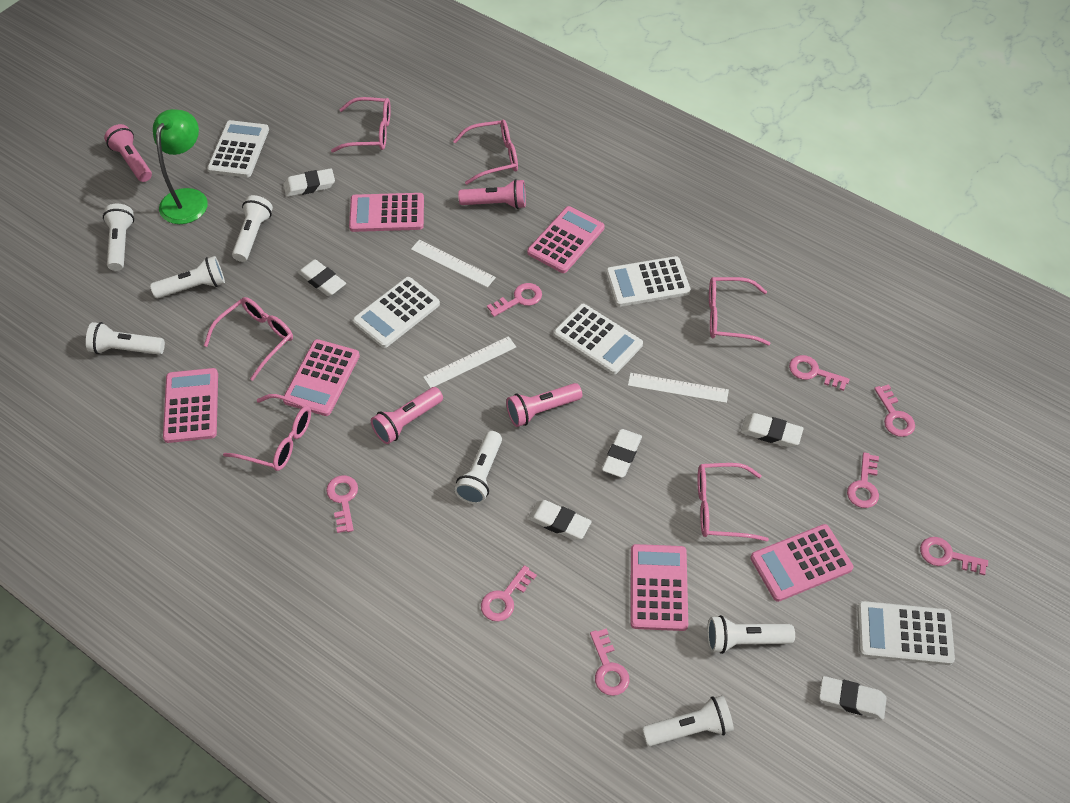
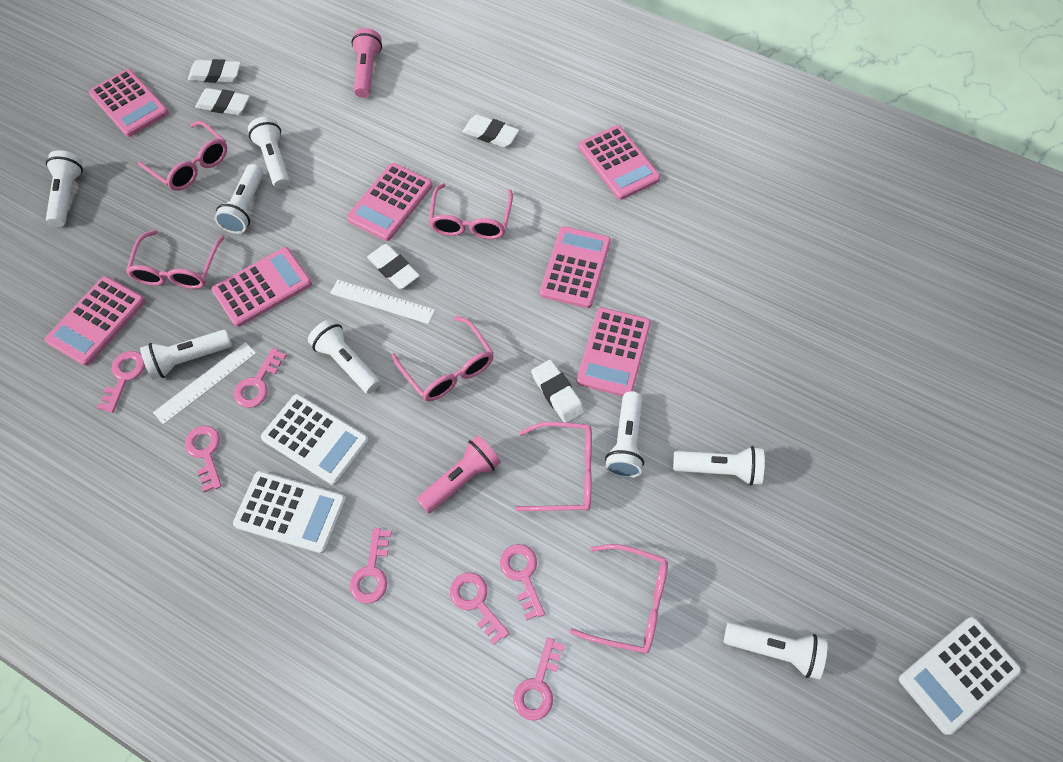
green lamp: [153,109,208,224] = 1 -> none = 0
pink calculator: [163,368,218,443] [283,339,360,416] [349,193,424,232] [527,206,605,273] [630,544,688,631] [750,524,853,602] = 6 -> [45,276,146,366] [89,69,169,137] [211,247,312,327] [347,163,432,241] [540,226,611,308] [577,307,651,397] [578,125,661,200] = 7
pink flashlight: [104,124,152,182] [371,387,443,444] [458,179,526,209] [506,383,582,427] = 4 -> [351,28,382,98] [417,435,501,513] = 2
pink key: [326,475,358,533] [481,565,537,621] [487,283,542,317] [590,628,629,696] [789,355,850,391] [847,452,879,508] [874,384,915,437] [920,537,988,575] = 8 -> [97,351,145,413] [185,426,222,492] [234,348,287,408] [350,528,392,604] [450,572,509,645] [500,544,545,620] [513,638,565,721] = 7
white calculator: [207,120,269,177] [353,277,440,348] [554,304,643,374] [606,256,691,307] [857,601,955,665] = 5 -> [233,471,346,554] [261,394,369,485] [899,617,1021,735] = 3
white eraser: [283,168,335,197] [298,259,346,296] [528,500,592,540] [602,429,642,478] [741,413,804,447] [819,676,887,719] = 6 -> [188,59,241,83] [195,88,250,115] [367,244,420,289] [462,115,519,148] [531,359,585,423] = 5
white flashlight: [86,322,165,355] [103,204,134,271] [150,256,225,298] [232,195,273,262] [454,431,502,504] [642,695,734,746] [707,615,795,654] = 7 -> [46,150,83,227] [140,330,232,380] [214,164,263,234] [248,117,290,189] [308,319,380,394] [605,391,644,478] [673,446,765,485] [723,622,828,679] = 8
white ruler: [411,240,496,288] [423,336,516,388] [628,373,729,403] = 3 -> [153,342,256,425] [330,280,435,324] = 2

